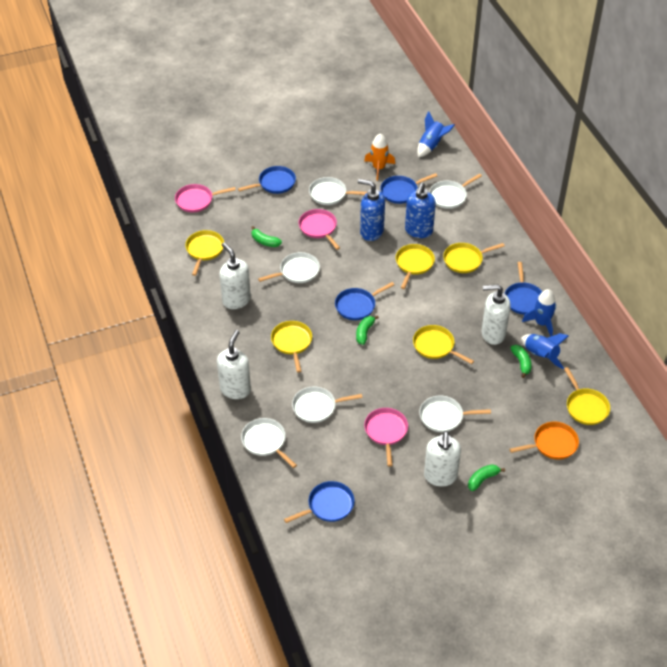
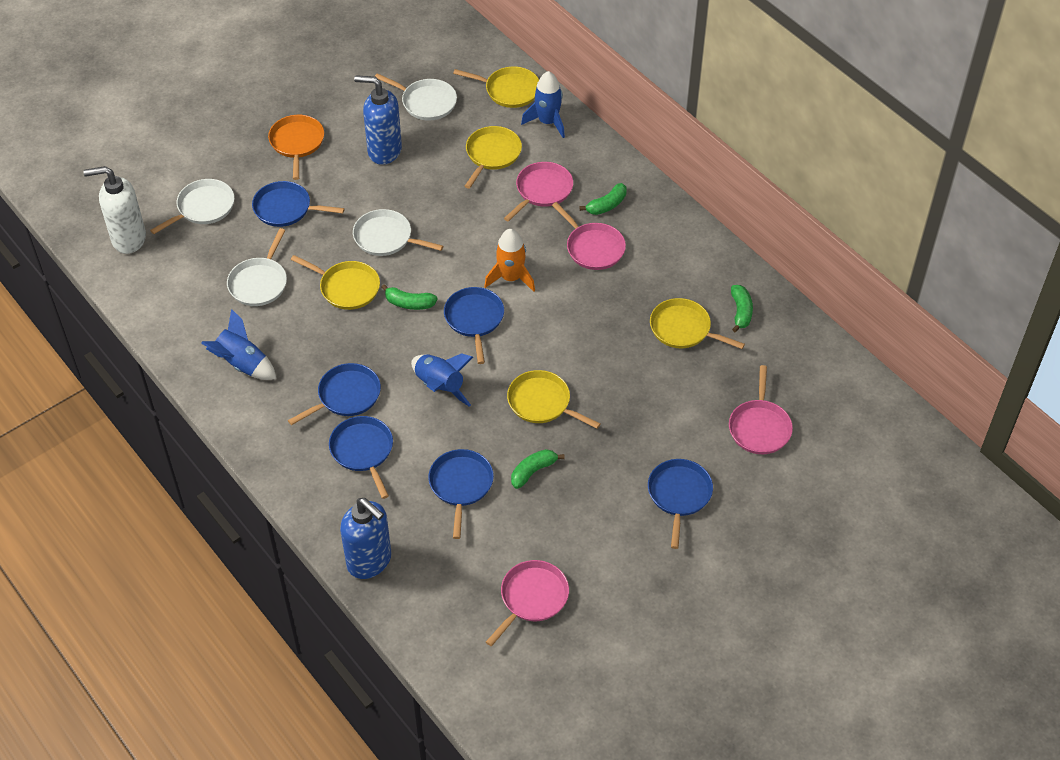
blue pan: [238,166,296,194] [284,481,355,523] [335,282,394,320] [380,173,437,204] [505,262,542,315] = 5 -> [252,181,344,227] [288,363,381,425] [329,416,393,499] [428,449,494,539] [444,287,504,364] [648,459,713,549] = 6
pink pan: [175,184,236,212] [299,209,340,250] [364,408,408,467] = 3 -> [486,560,569,646] [504,162,573,222] [552,202,626,270] [729,365,793,454] = 4
white pan: [241,418,297,468] [258,252,320,283] [292,386,362,423] [309,177,367,205] [419,395,491,432] [429,174,482,209] = 6 -> [150,179,235,234] [227,228,287,306] [353,209,443,256] [375,73,457,121] = 4
white soap dispenser: [217,330,251,399] [219,242,251,309] [424,431,461,486] [481,284,511,345] = 4 -> [83,166,146,254] = 1
yellow pan: [185,230,224,276] [271,321,312,373] [396,244,435,289] [413,325,474,364] [443,243,505,273] [564,367,610,425] = 6 -> [291,255,380,310] [453,66,539,108] [465,126,522,189] [507,370,600,429] [650,298,745,349] = 5

